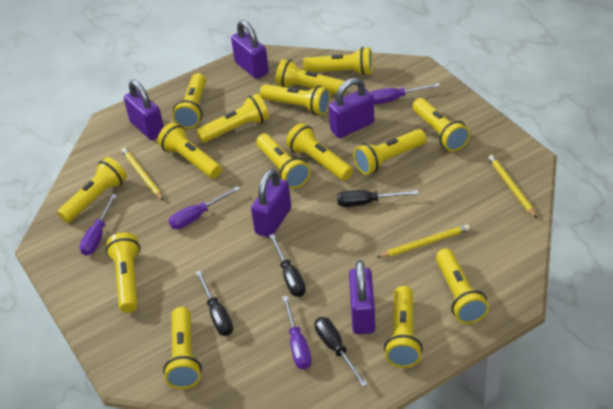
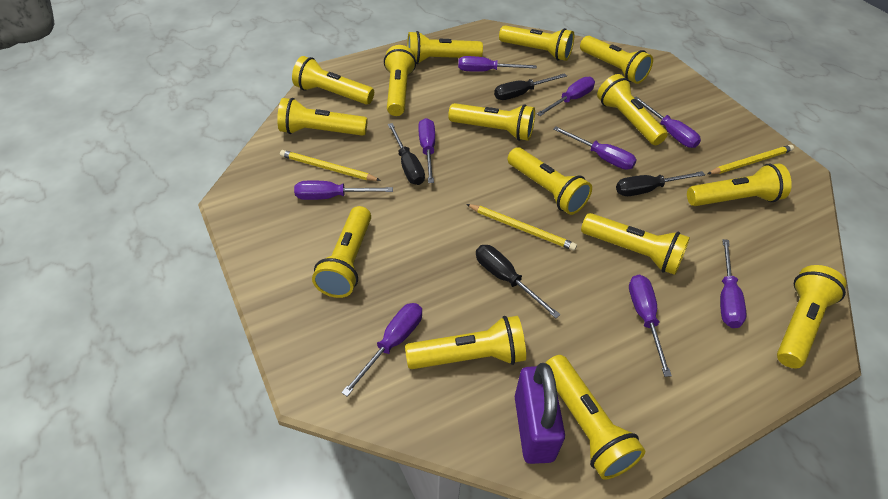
purple padlock: [124,80,164,140] [231,20,269,79] [251,169,291,238] [329,78,374,138] [349,260,376,334] = 5 -> [515,363,565,464] = 1
purple screwdriver: [80,194,117,256] [169,186,240,229] [282,296,312,369] [370,83,440,104] = 4 -> [294,181,393,200] [341,303,422,397] [419,118,435,183] [458,56,537,72] [537,77,595,116] [553,126,637,170] [629,275,672,377] [634,96,701,148] [720,239,747,328] = 9

